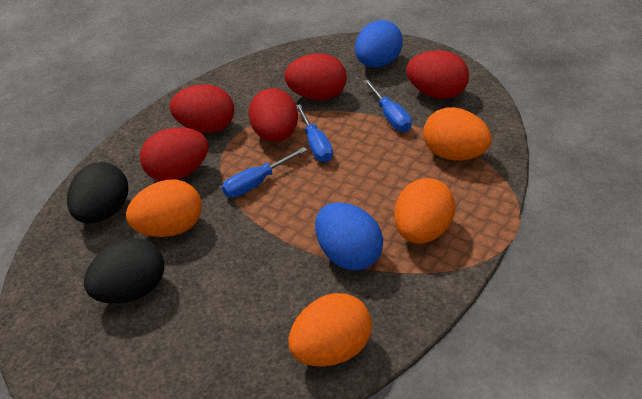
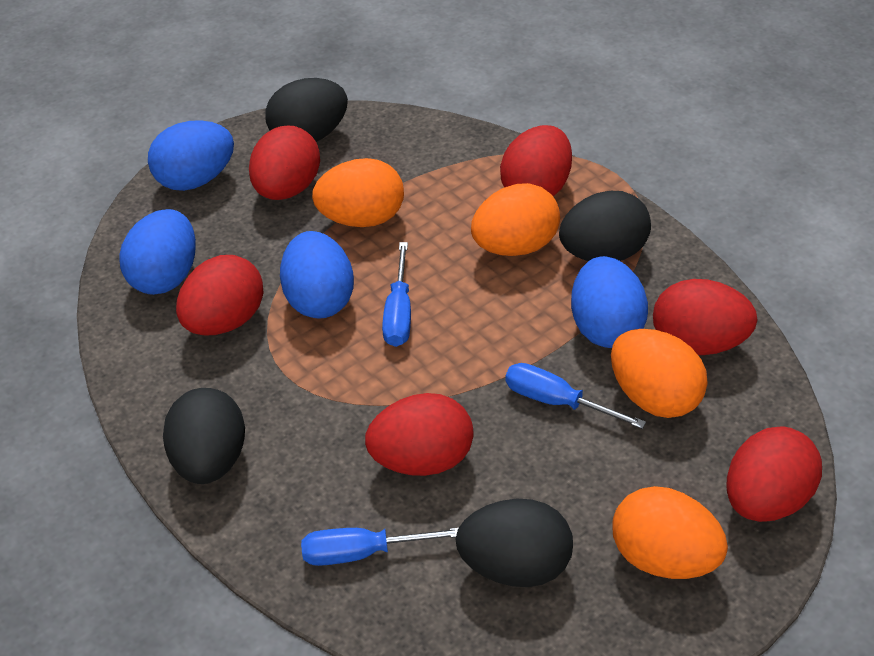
black egg: [67,162,128,224] [84,238,164,304] = 2 -> [163,388,245,484] [265,78,348,142] [455,499,573,587] [559,191,651,261] = 4
blue egg: [315,202,383,271] [355,20,403,68] = 2 -> [119,209,196,295] [148,120,234,191] [280,231,354,319] [571,256,648,348] = 4
red egg: [140,127,209,181] [170,84,234,133] [248,88,298,142] [284,53,347,101] [406,50,469,99] = 5 -> [176,255,263,335] [249,126,320,200] [365,393,473,476] [500,125,572,196] [653,279,757,355] [727,426,822,522] = 6

